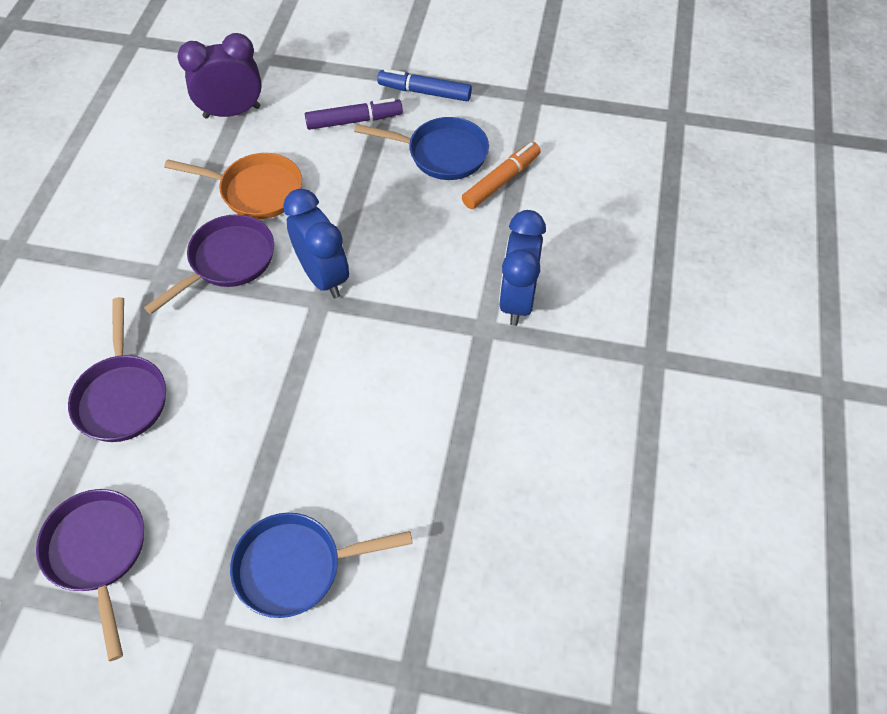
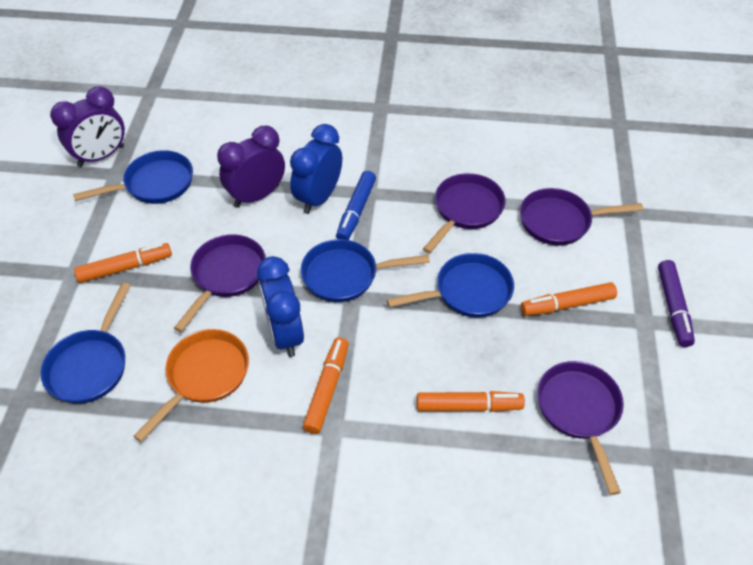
blue pan: [230,513,413,618] [354,117,489,180] = 2 -> [40,283,131,404] [73,150,193,204] [301,239,430,302] [387,253,514,318] = 4
orange marker: [462,142,541,209] = 1 -> [74,243,172,283] [303,337,349,434] [417,391,525,412] [521,282,617,316] = 4
purple clock: [178,33,262,119] = 1 -> [50,86,125,167] [217,126,285,208] = 2
purple pan: [36,489,144,661] [68,297,166,442] [144,214,274,314] = 3 -> [174,234,266,332] [423,173,506,253] [520,188,643,245] [537,361,624,495] = 4

